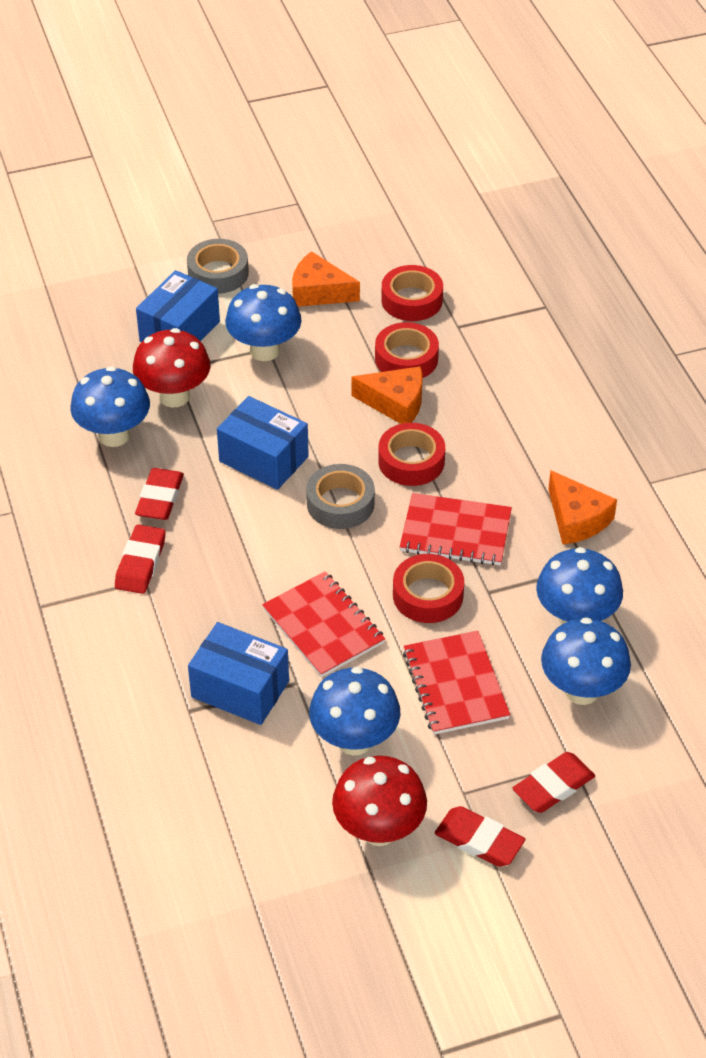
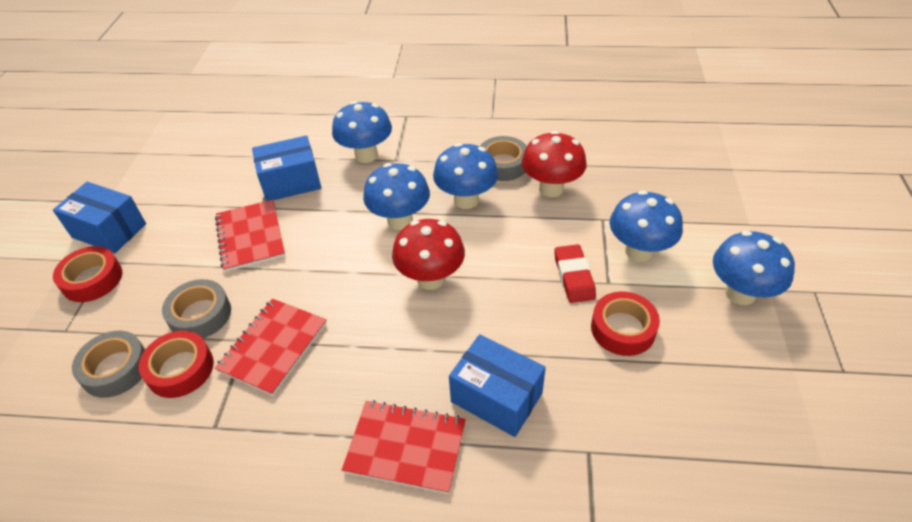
grey tape: [187,239,249,294] [306,464,375,529] = 2 -> [72,331,145,398] [162,279,231,338] [480,136,527,181] = 3
orange cheese: [292,251,360,307] [352,366,423,424] [548,471,617,545] = 3 -> none = 0
red eraser: [115,524,166,594] [135,468,184,520] [435,806,525,867] [512,752,595,813] = 4 -> [554,244,596,303] = 1
red tape: [375,322,439,378] [378,423,445,486] [381,265,443,321] [393,554,464,623] = 4 -> [53,246,122,302] [139,331,214,398] [591,291,660,356] = 3

